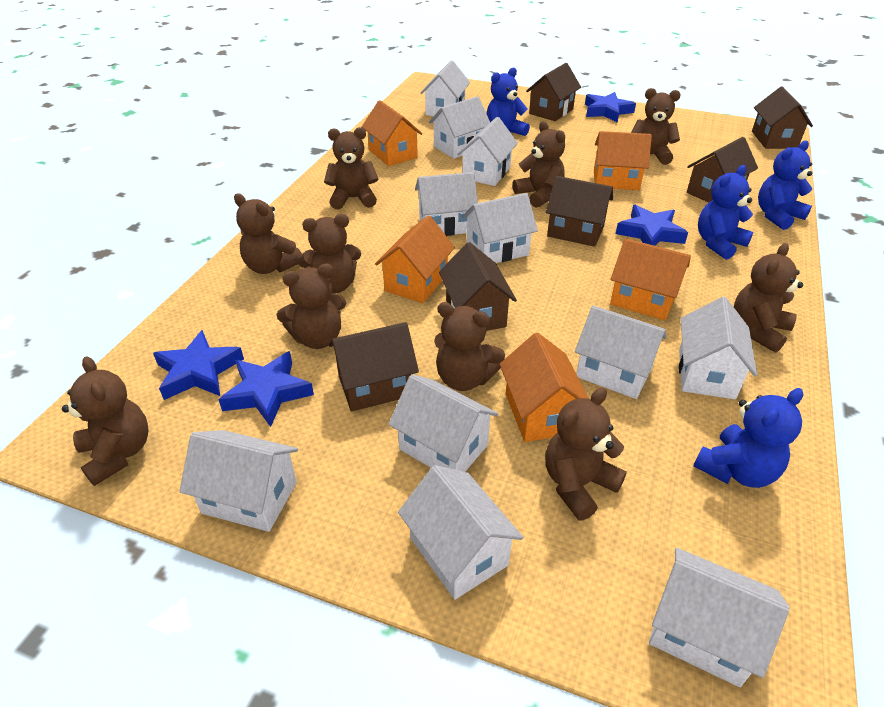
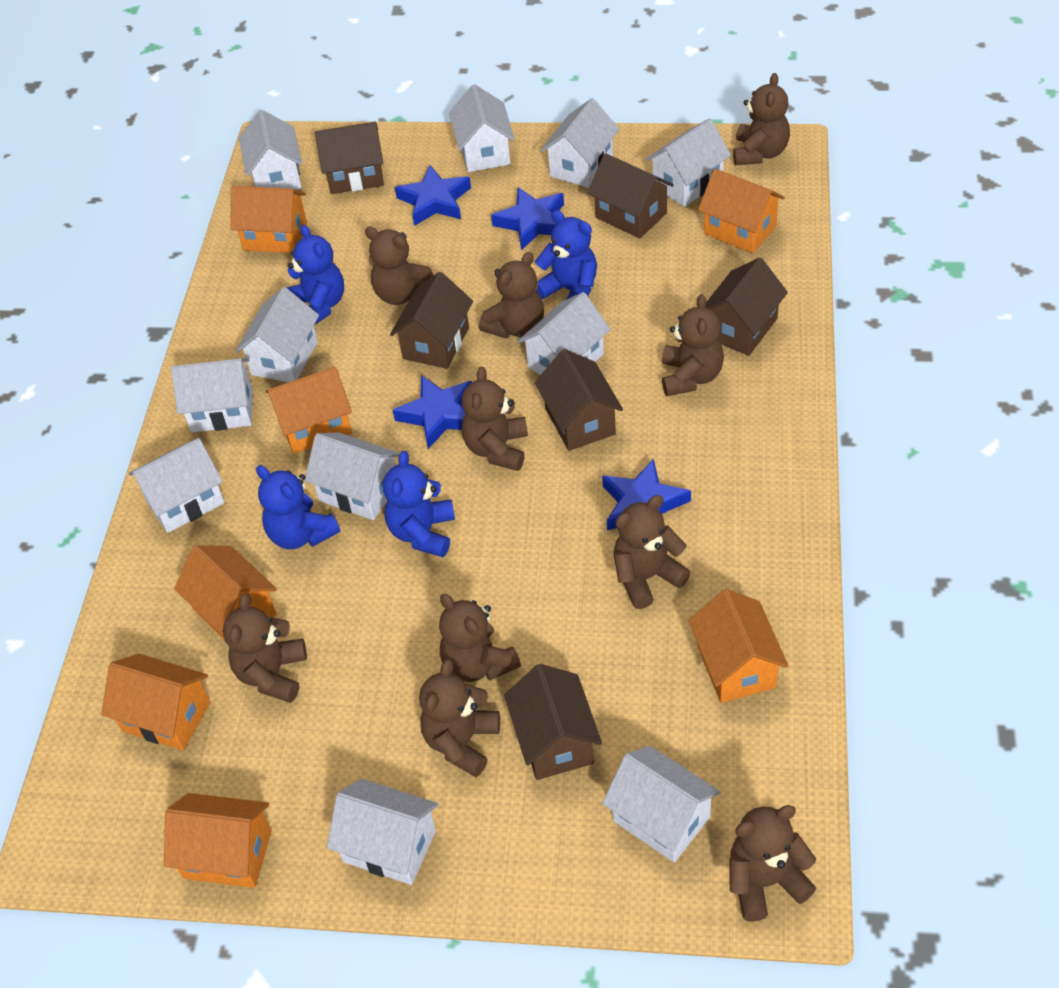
orange house: [362,100,422,166] [375,215,455,303] [500,333,589,442] [594,131,652,190] [610,238,691,320] = 5 -> [102,654,210,751] [164,793,271,888] [174,545,277,640] [231,186,307,253] [266,367,352,454] [689,589,788,703] [698,169,785,253] = 7

